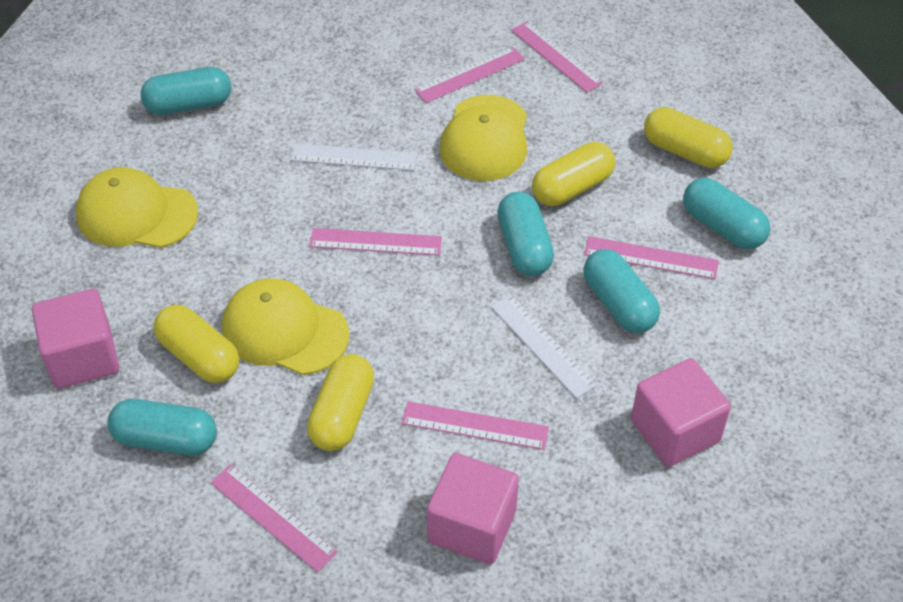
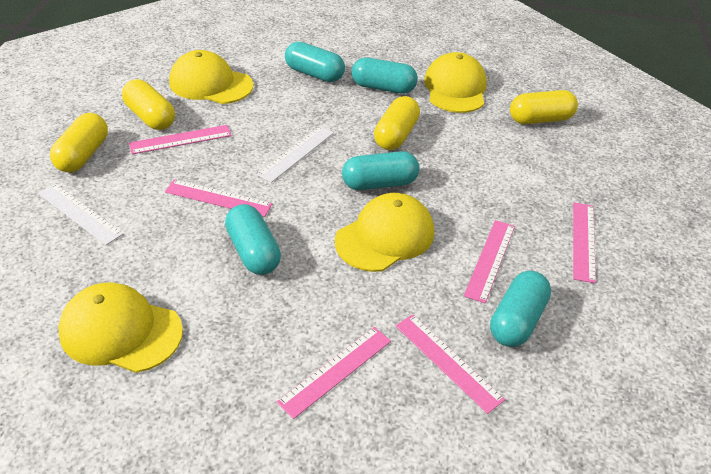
pink cube: [32,289,119,389] [427,453,519,565] [631,358,731,467] = 3 -> none = 0
yellow cap: [76,167,198,248] [222,278,349,375] [440,95,527,181] = 3 -> [58,283,183,373] [169,50,253,104] [335,193,434,272] [424,52,487,113] = 4

